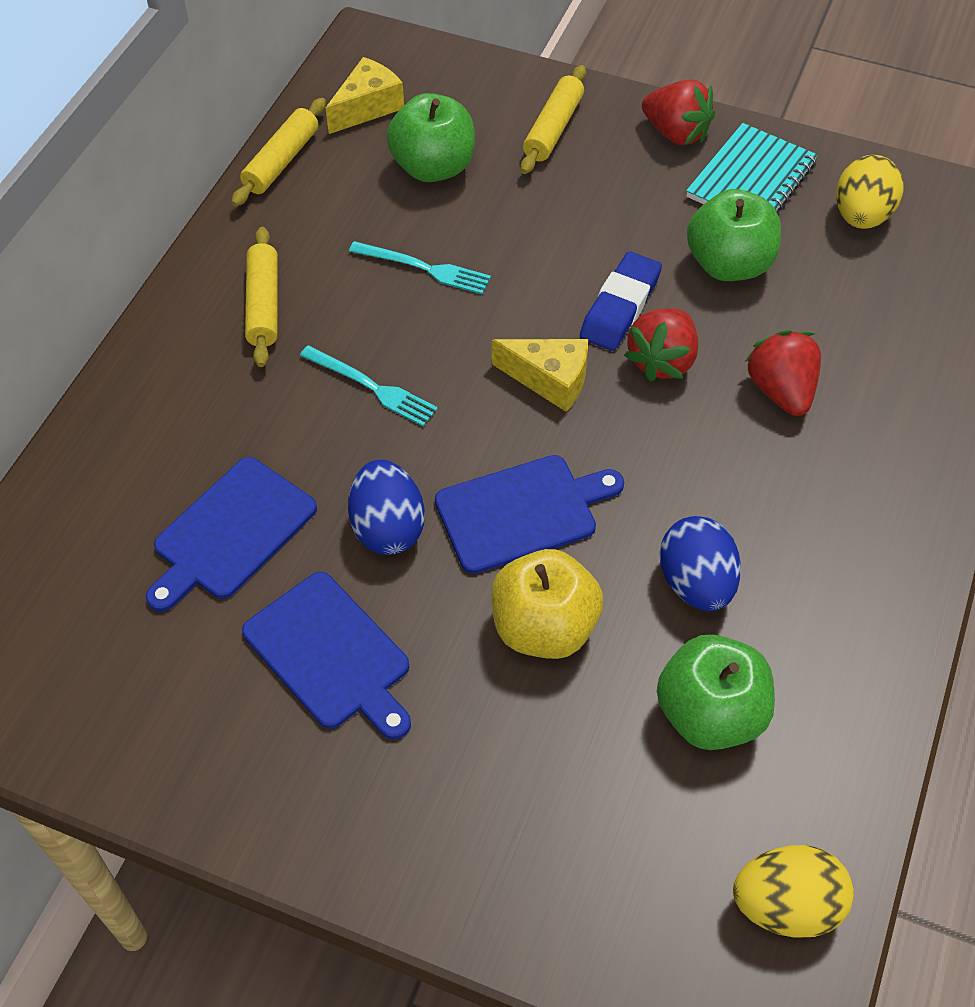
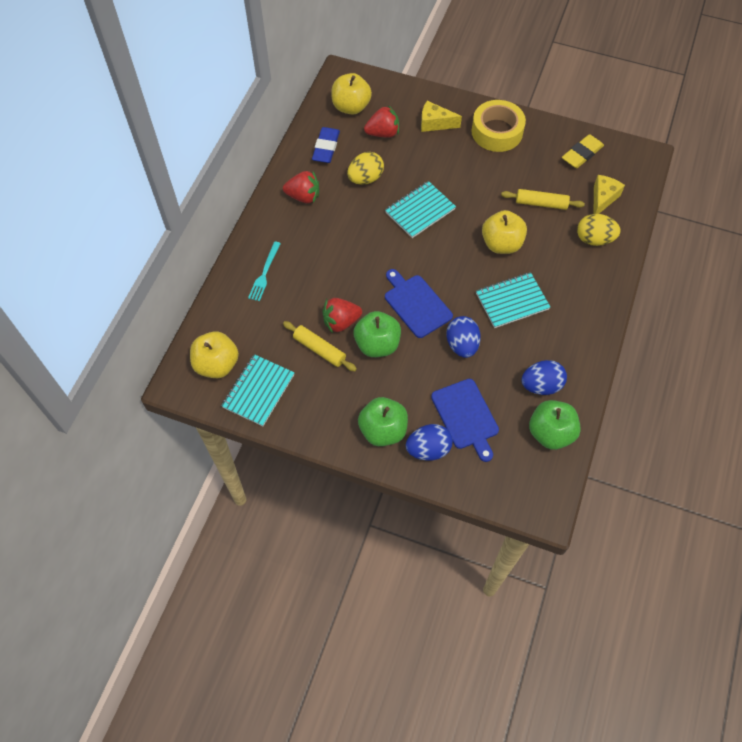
blue cutting board: [146,457,317,612] [242,572,411,740] [435,455,624,574] = 3 -> [385,269,453,338] [431,379,499,462] = 2
blue egg: [348,460,425,555] [660,516,741,611] = 2 -> [406,424,453,461] [446,316,481,358] [521,360,567,395] = 3
turquoise fork: [300,345,438,426] [349,241,491,294] = 2 -> [248,241,281,301] = 1
turquoise notebook: [686,123,818,212] = 1 -> [221,354,295,426] [385,181,456,238] [476,272,550,328] = 3
yellow apple: [491,549,603,659] = 1 -> [190,331,239,378] [331,73,372,115] [482,210,527,254] = 3
yellow eraser: none = 0 -> [562,134,604,168] = 1
yellow rolling pin: [231,98,326,207] [245,227,278,367] [520,65,586,174] = 3 -> [283,321,357,371] [501,189,585,210] = 2
yellow tape: none = 0 -> [472,100,526,152] = 1

